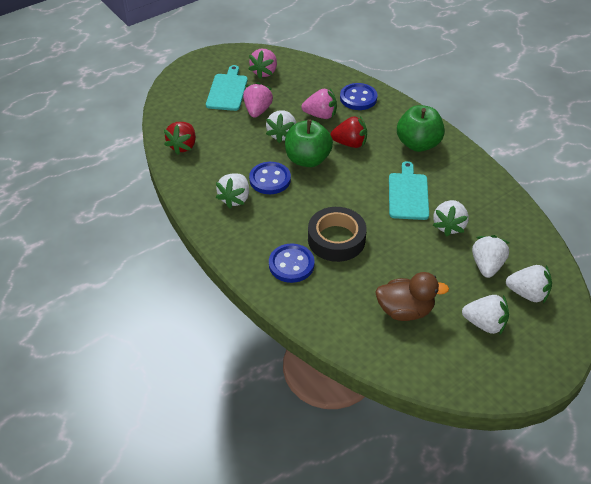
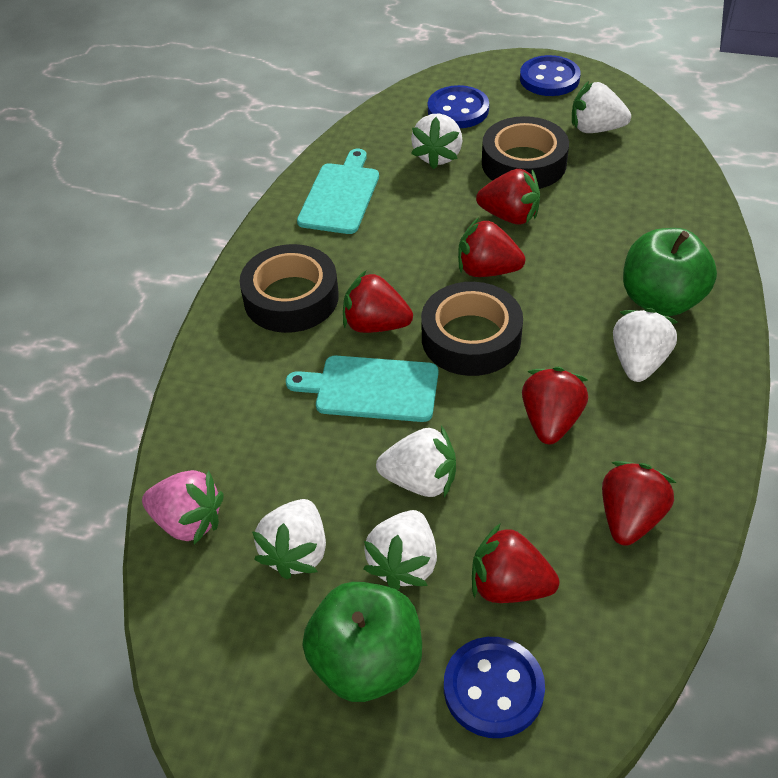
black tape: [308,207,367,262] = 1 -> [240,244,339,333] [421,282,523,376] [482,116,569,189] = 3
brown duck: [375,272,449,321] = 1 -> none = 0
pink strawberry: [243,82,273,118] [249,49,277,79] [301,89,337,119] = 3 -> [142,470,224,545] = 1
red strawberry: [164,122,196,154] [330,116,367,148] = 2 -> [343,271,413,333] [458,218,525,277] [472,523,559,603] [476,169,540,225] [522,367,588,444] [602,461,676,546] = 6

